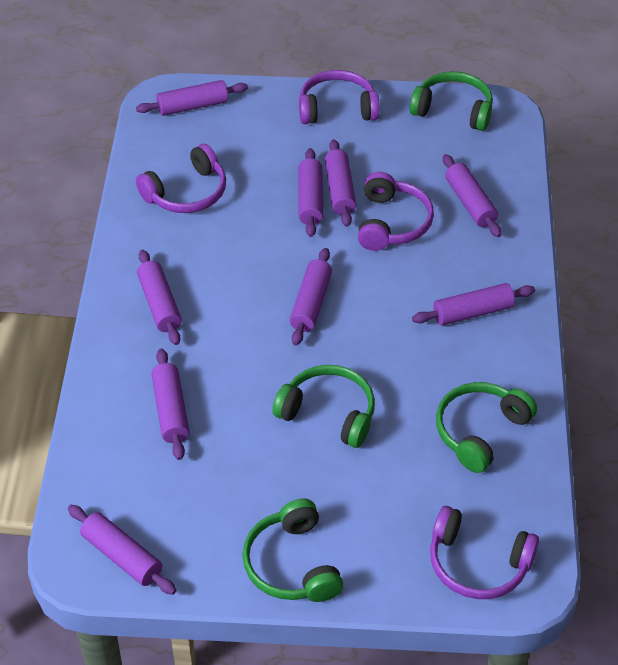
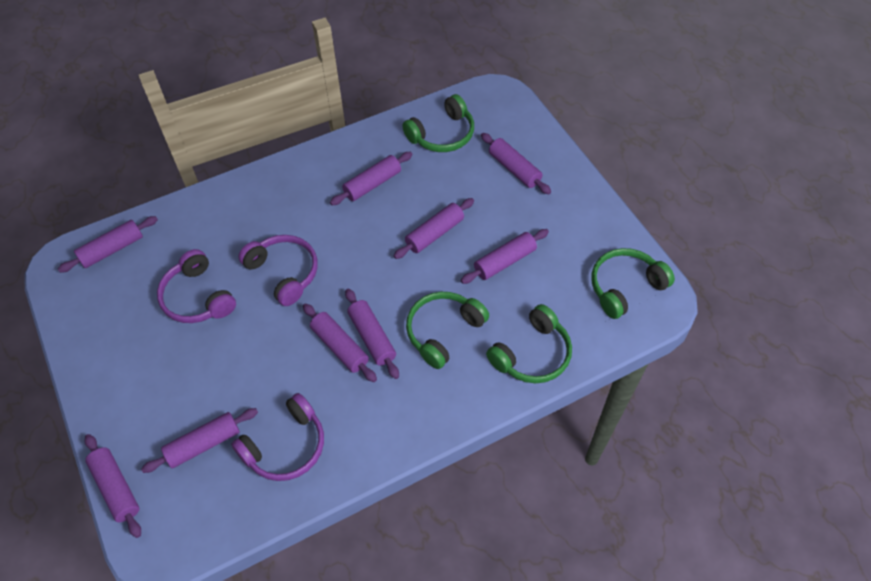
purple headphones: [136,144,226,213] [299,70,380,124] [358,172,434,251] [430,506,539,599] = 4 -> [157,249,236,323] [231,393,324,481] [238,235,318,306] = 3

